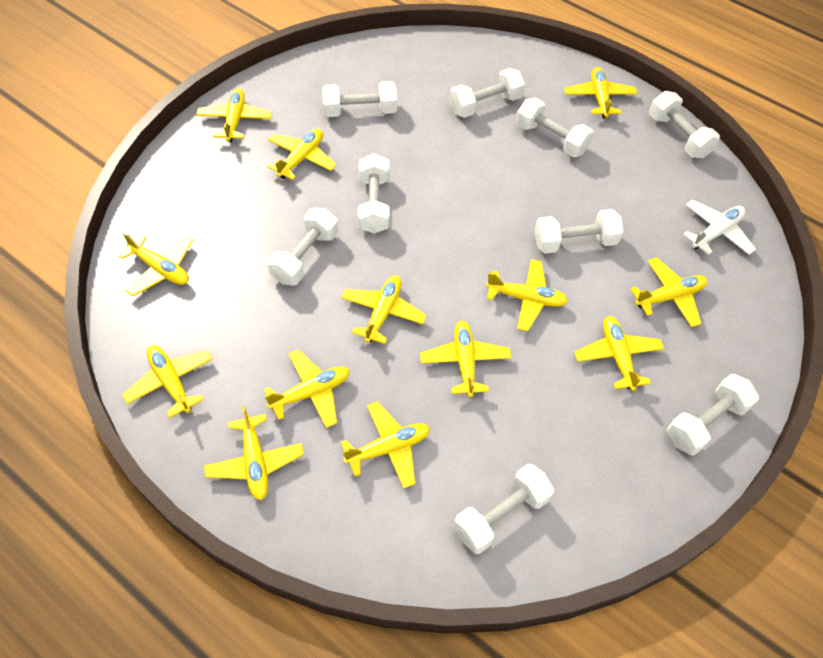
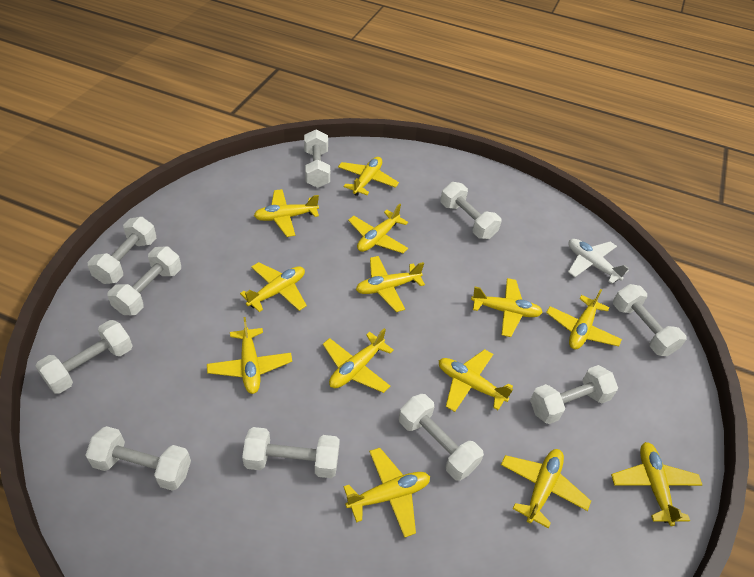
white dumbbell: [268,208,338,285] [322,81,397,117] [358,153,390,234] [449,68,525,118] [454,464,554,554] [516,98,593,157] [535,209,623,254] [649,91,720,158] [667,374,759,456] = 9 -> [35,320,133,394] [85,426,191,491] [88,217,156,284] [108,246,181,316] [242,427,340,478] [304,130,330,188] [399,394,484,481] [440,182,502,239] [530,365,618,424] [613,284,686,356] = 10

